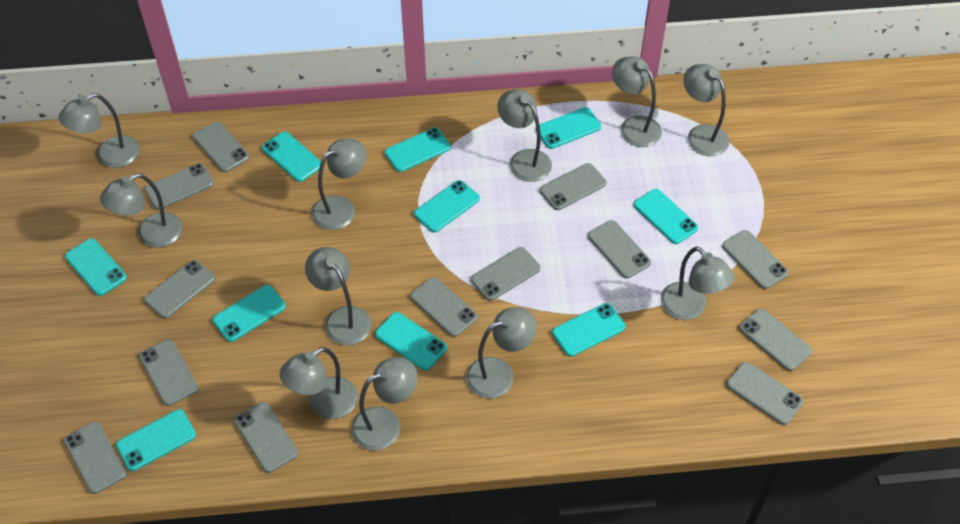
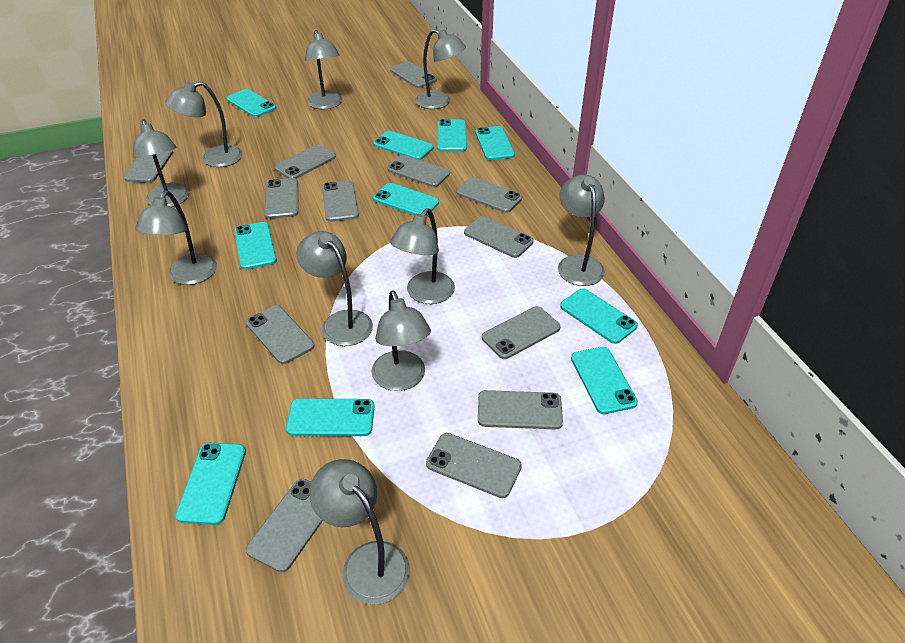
grey lamp: [59,93,140,168] [100,173,183,248] [280,347,358,419] [305,247,372,345] [312,138,366,230] [351,357,418,451] [466,307,537,398] [497,89,552,182] [612,56,662,147] [660,247,734,320] [683,64,729,156] = 11 -> [133,119,189,207] [135,191,217,285] [165,81,243,167] [296,231,373,346] [305,30,343,110] [309,459,410,605] [372,290,431,391] [390,208,455,304] [415,29,466,109] [558,175,605,286] = 10

